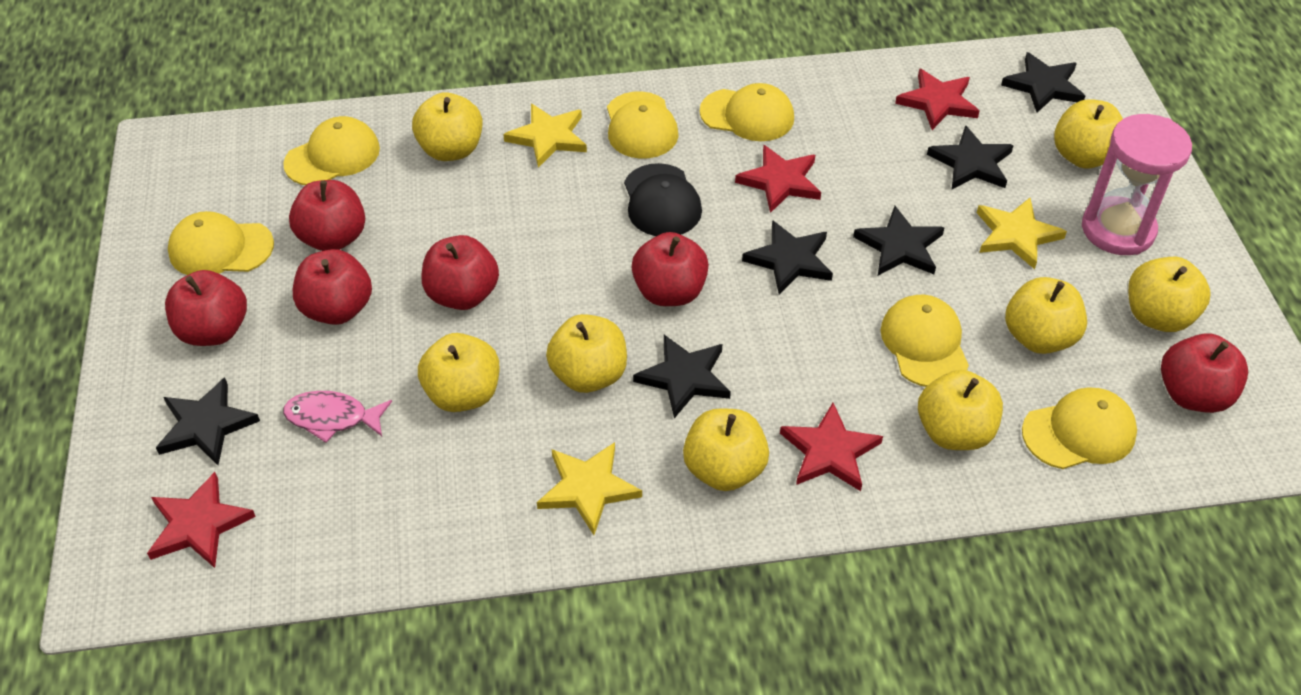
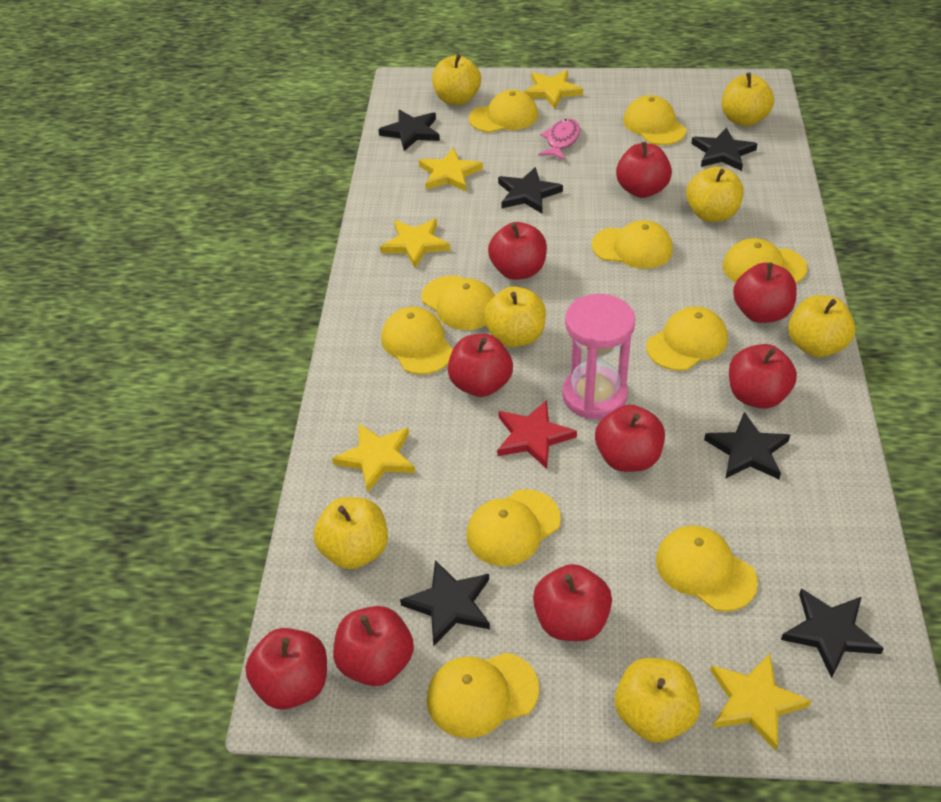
black cap: [624,163,702,236] = 1 -> none = 0
red apple: [165,270,247,346] [289,180,365,251] [293,249,372,325] [421,235,499,310] [632,232,709,306] [1161,333,1248,413] = 6 -> [245,628,327,709] [333,606,414,686] [448,334,513,397] [488,222,547,280] [533,564,612,641] [595,405,665,472] [616,142,672,198] [729,344,797,409] [733,263,797,323] = 9
red star: [147,472,256,568] [735,145,821,213] [780,403,883,491] [895,68,980,130] = 4 -> [497,400,577,469] = 1
yellow apple: [412,92,483,161] [418,333,500,412] [546,314,627,393] [683,409,769,491] [918,370,1003,450] [1005,277,1087,354] [1054,99,1123,168] [1128,257,1211,332] = 8 -> [314,497,388,569] [432,54,481,105] [484,286,546,347] [615,658,700,743] [686,166,744,222] [722,73,774,126] [788,295,855,357] = 7
yellow cap: [168,211,274,275] [283,116,380,185] [607,91,678,159] [700,83,794,141] [881,295,969,387] [1022,387,1137,469] = 6 -> [381,307,453,375] [421,276,495,330] [427,653,539,738] [467,489,561,566] [469,90,538,133] [592,220,673,269] [623,95,686,145] [646,307,728,371] [656,526,758,612] [723,238,808,283] = 10
yellow star: [503,104,587,168] [537,442,642,535] [977,198,1067,269] = 3 -> [332,424,415,493] [380,219,450,268] [419,148,483,191] [524,70,583,109] [710,653,811,751] = 5

